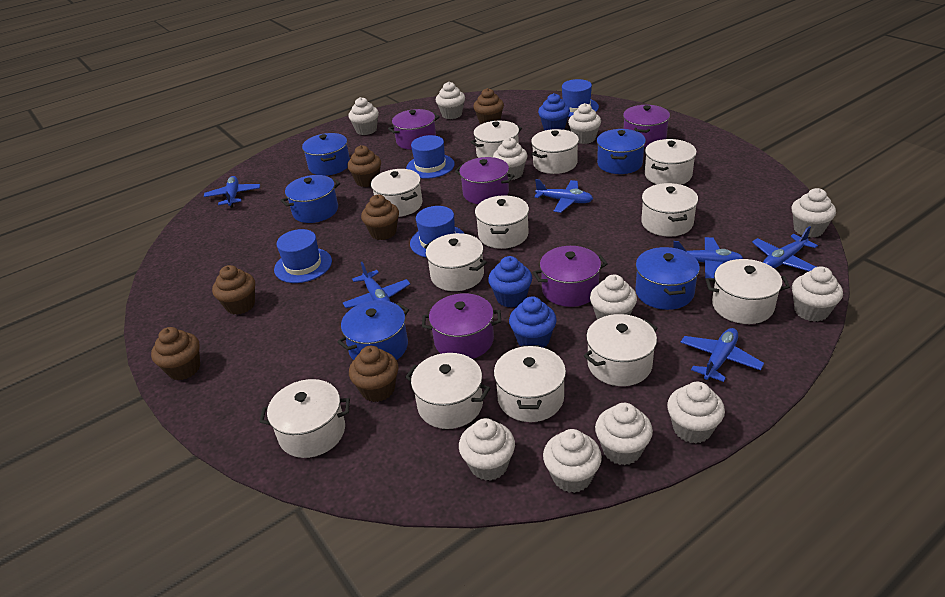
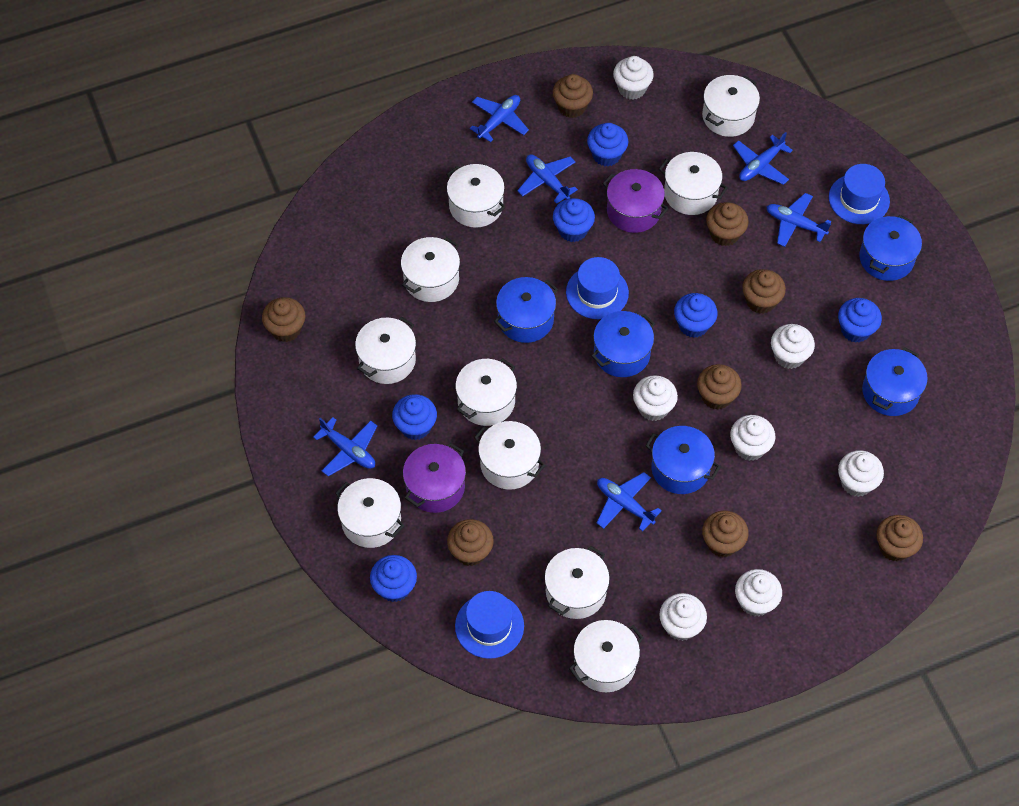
blue cupcake: [488,256,532,308] [509,296,557,348] [538,93,570,130] = 3 -> [370,555,417,602] [392,394,437,440] [553,198,595,242] [587,123,628,166] [674,293,718,338] [838,298,882,343] = 6
blue hat: [274,229,332,283] [406,135,455,179] [410,206,465,257] [562,79,599,117] = 4 -> [455,591,524,659] [566,257,629,319] [829,164,890,224] = 3
brown cupcake: [151,327,200,380] [212,265,255,315] [347,145,381,187] [349,346,398,402] [361,195,399,240] [473,88,504,124] = 6 -> [262,297,305,342] [447,519,494,566] [553,74,593,118] [697,364,742,410] [702,511,749,557] [706,202,749,246] [742,269,786,314] [877,515,923,562] = 8
purple pot: [388,109,440,150] [422,293,501,359] [455,157,514,204] [533,246,608,307] [623,105,670,147] = 5 -> [403,443,466,513] [602,169,669,233] = 2
white cupcake: [349,97,379,135] [436,82,465,119] [459,418,515,481] [493,137,527,180] [543,429,602,493] [568,103,601,144] [590,274,637,320] [595,403,653,465] [667,382,725,443] [791,188,836,238] [792,266,843,322] = 11 -> [613,56,654,100] [633,375,678,421] [659,593,707,641] [730,415,775,461] [735,569,782,616] [771,324,815,369] [838,450,884,497] = 7
white pot: [260,379,350,458] [371,169,422,217] [405,353,490,429] [424,233,487,291] [470,121,522,158] [475,195,529,249] [494,345,566,422] [531,129,579,174] [584,314,658,386] [641,183,698,237] [645,139,697,185] [705,259,790,324] = 12 -> [335,478,404,548] [355,317,416,384] [401,237,460,302] [446,164,505,228] [455,358,517,426] [474,421,546,490] [544,546,610,619] [569,620,644,692] [659,152,728,215] [702,75,760,137] = 10

